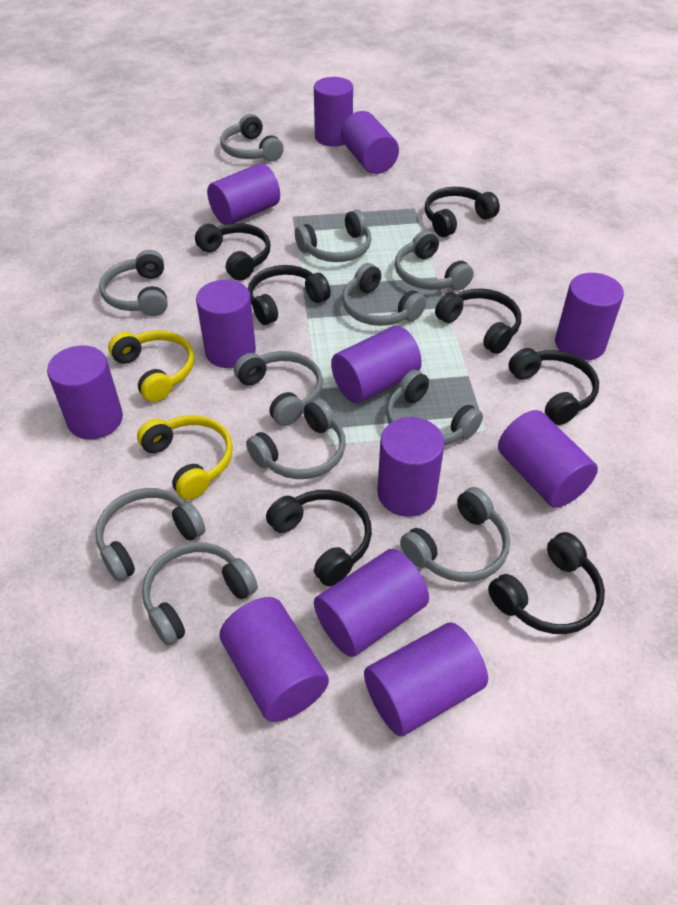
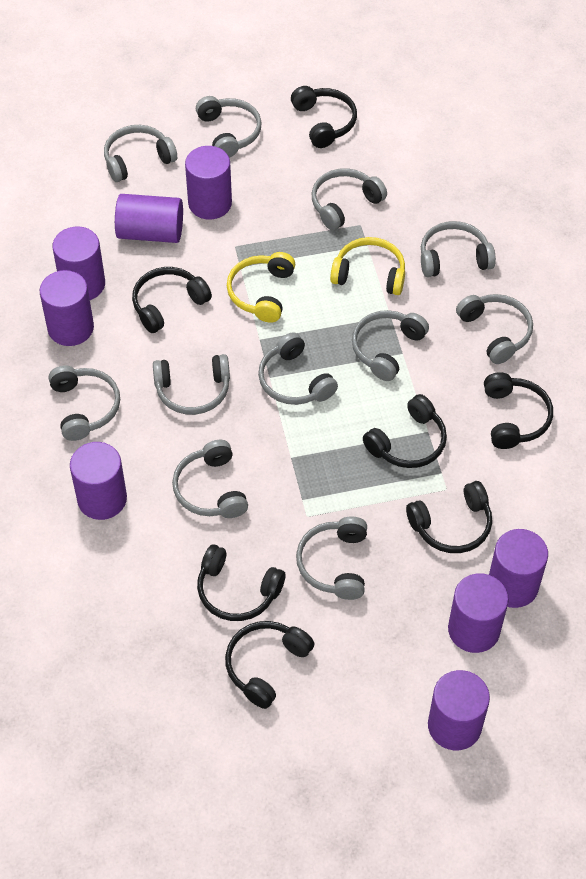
purple cylinder: [47,345,123,440] [196,280,256,368] [207,163,280,225] [219,597,329,722] [314,77,353,147] [314,549,429,657] [331,326,422,403] [341,111,399,174] [364,622,488,736] [377,417,445,517] [498,410,598,508] [555,273,624,361] = 12 -> [40,270,94,346] [52,226,105,300] [70,442,127,520] [115,194,183,243] [185,146,232,219] [428,670,490,750] [448,573,509,653] [489,529,548,608] = 8

